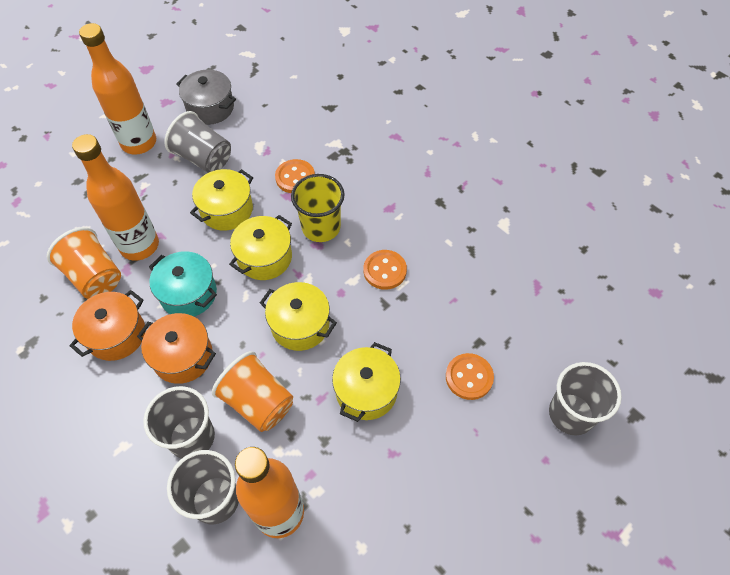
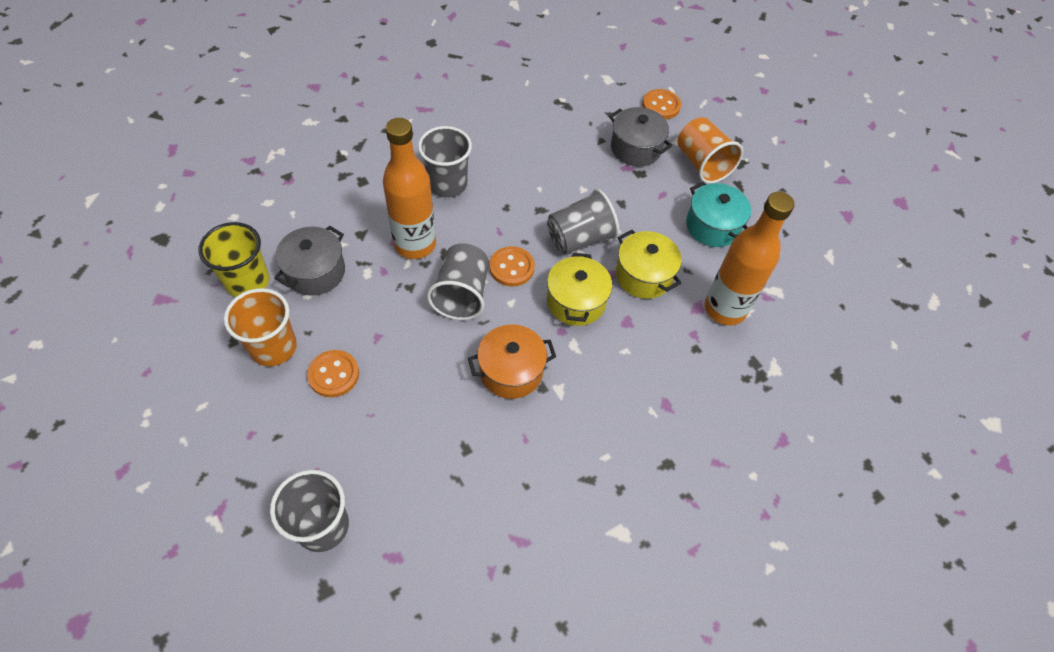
grey pot: [176,69,236,125] = 1 -> [274,226,345,296] [609,107,672,166] = 2
orange bottle: [72,134,159,261] [79,23,156,155] [235,447,304,538] = 3 -> [383,118,436,259] [705,192,795,325] = 2
orange pot: [69,290,145,361] [137,313,216,384] = 2 -> [468,324,556,399] = 1
yellow pot: [190,169,253,231] [229,215,292,280] [260,282,337,351] [332,342,401,422] = 4 -> [547,253,612,326] [616,230,682,299] = 2

